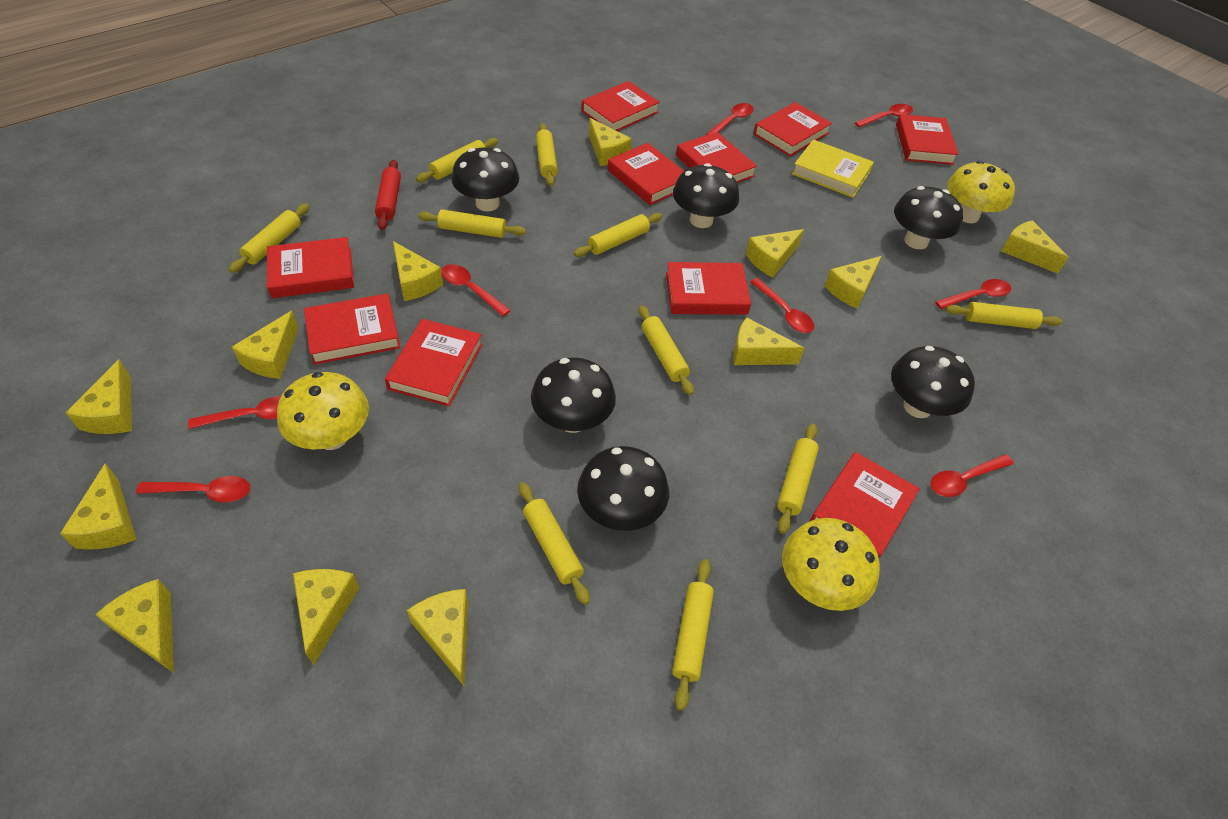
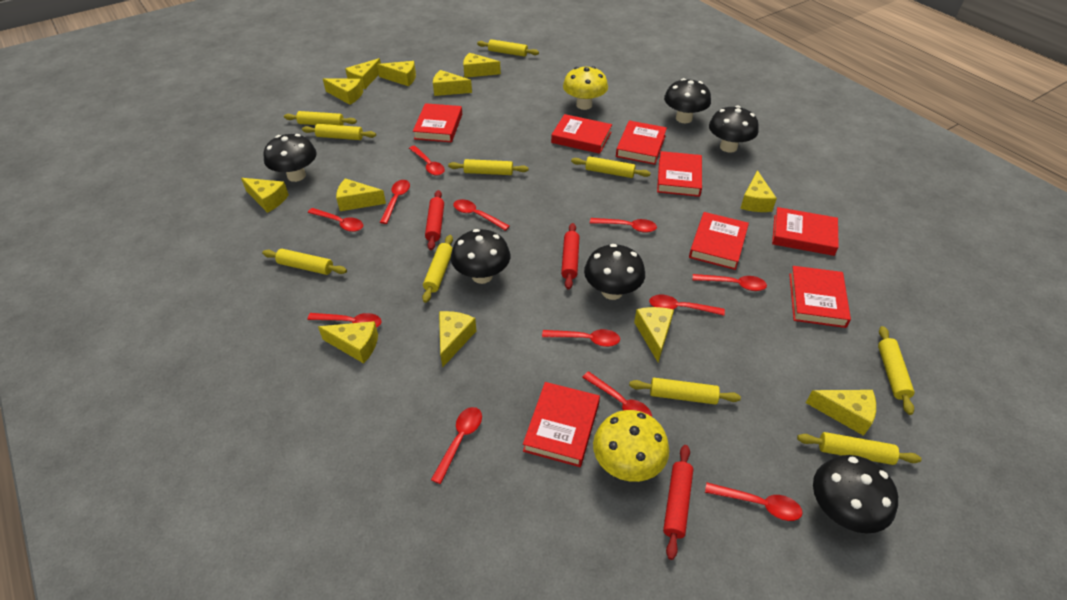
red book: [267,237,354,298] [304,293,400,365] [385,319,483,406] [581,81,660,131] [607,143,684,205] [666,262,751,315] [676,132,757,183] [754,102,832,156] [810,452,920,557] [896,114,959,165] = 10 -> [413,103,462,142] [523,382,600,467] [551,114,612,154] [616,120,667,165] [657,151,702,197] [689,212,749,270] [772,207,839,256] [789,266,851,328] = 8
red rolling pin: [375,160,401,230] = 1 -> [425,190,444,250] [561,223,580,290] [663,445,693,560] = 3
red spoon: [136,476,250,503] [188,396,281,429] [441,264,511,316] [706,103,754,135] [750,278,814,333] [855,104,913,127] [931,454,1014,497] [935,279,1011,309] = 8 -> [307,313,381,328] [308,208,363,232] [380,180,410,224] [409,145,445,176] [431,407,482,484] [453,199,510,231] [542,329,620,347] [582,371,652,417] [590,218,657,233] [649,295,725,316] [692,274,767,291] [705,483,803,521] = 12
yellow book: [792,139,874,198] = 1 -> none = 0
yellow mushroom: [277,372,369,450] [782,518,880,611] [947,161,1015,223] = 3 -> [563,66,608,110] [593,410,669,482] = 2

